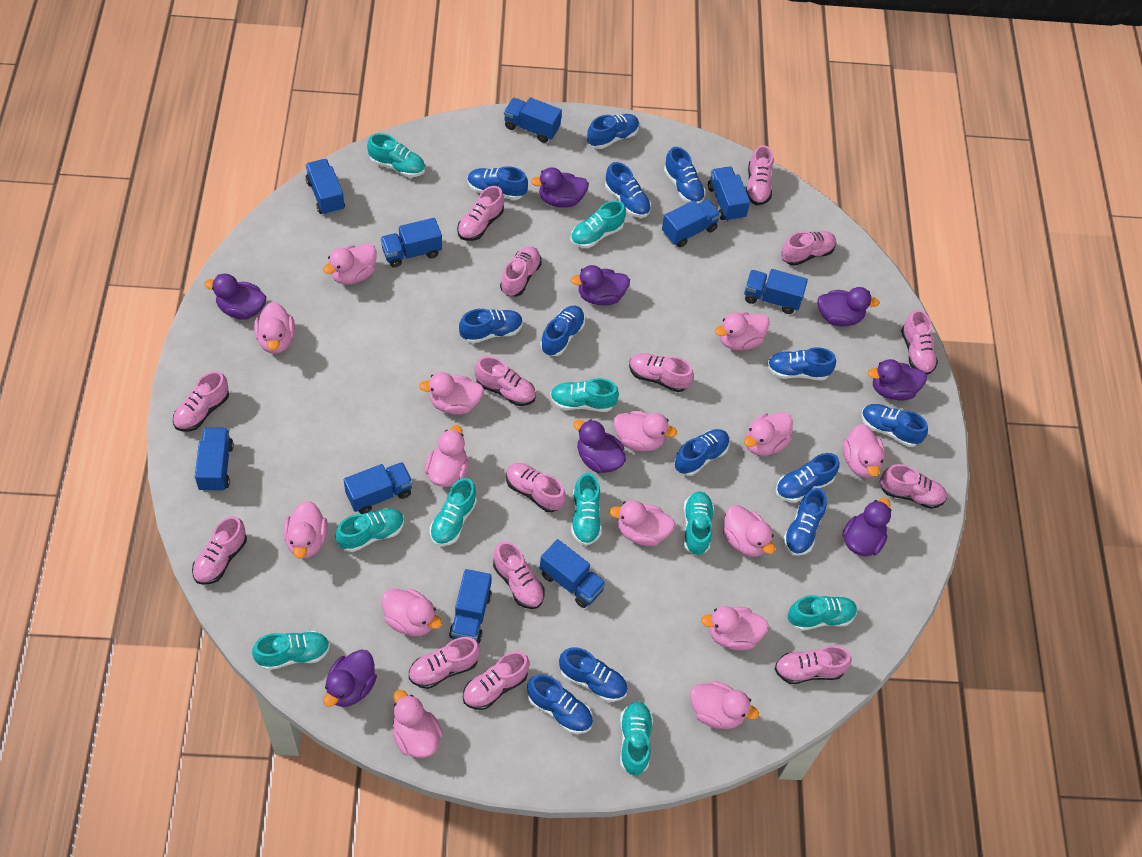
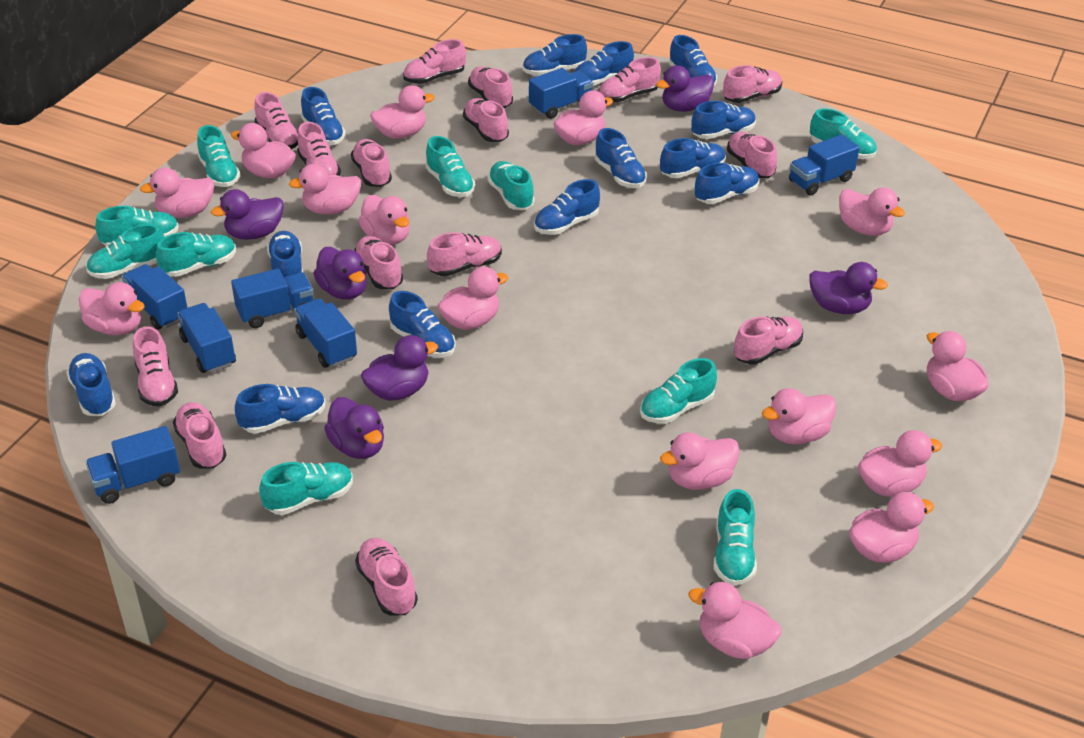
blue truck: [195,428,234,492] [305,159,345,215] [344,462,413,514] [380,218,442,268] [449,569,492,643] [504,97,562,143] [540,539,606,608] [662,199,721,247] [708,166,750,222] [744,269,808,314] = 10 -> [86,426,180,504] [122,264,187,330] [177,303,236,373] [231,269,314,328] [294,298,357,368] [529,68,593,119] [789,134,860,195] = 7
purple duck: [204,274,266,320] [323,649,377,707] [531,167,589,208] [570,265,630,305] [574,419,626,473] [817,287,880,326] [842,498,891,556] [868,359,927,401] = 8 -> [211,189,284,240] [313,247,367,300] [324,397,384,459] [361,335,438,401] [656,65,714,112] [809,262,888,314] = 6

